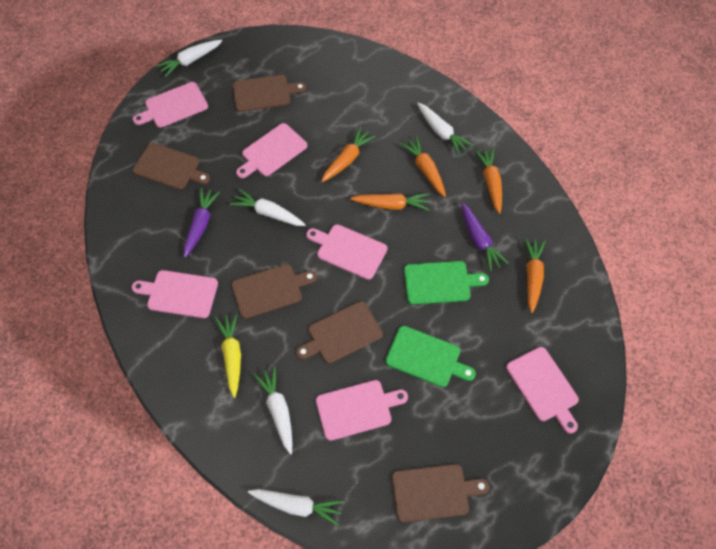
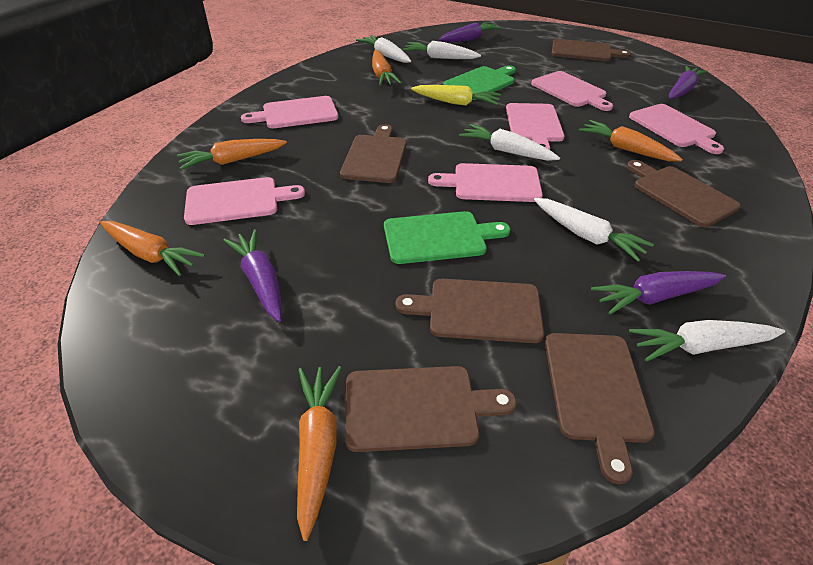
brown cutting board: [132,143,210,190] [231,264,317,319] [233,75,306,112] [296,301,383,363] [392,464,489,522] = 5 -> [340,124,407,183] [345,366,516,452] [395,279,544,343] [545,333,655,484] [551,39,631,61] [627,160,741,227] = 6
purple carrot: [184,188,220,258] [461,203,509,271] = 2 -> [223,230,282,322] [438,22,502,42] [591,271,726,314] [669,66,708,99] = 4

